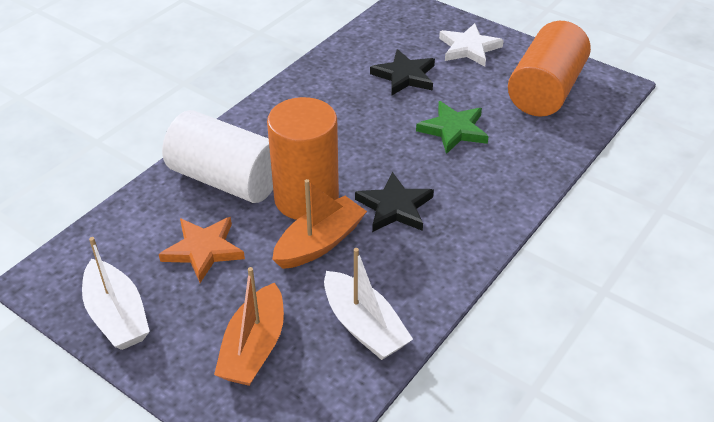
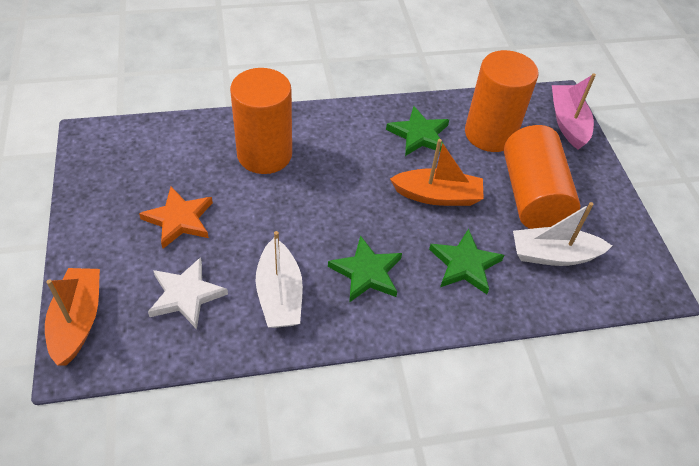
black star: [355,172,434,232] [370,49,435,95] = 2 -> none = 0
green star: [416,101,489,154] = 1 -> [328,236,402,303] [386,106,449,156] [429,229,504,294] = 3
orange cylinder: [267,97,339,220] [508,21,591,117] = 2 -> [230,68,292,174] [465,50,539,152] [504,125,580,229] = 3
pink boat: none = 0 -> [552,73,596,150] = 1
white cylinder: [162,110,273,203] = 1 -> none = 0

